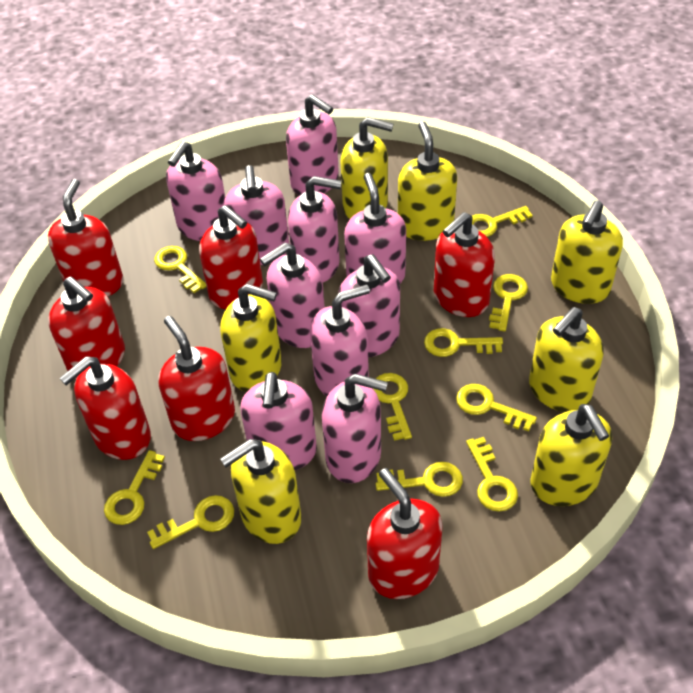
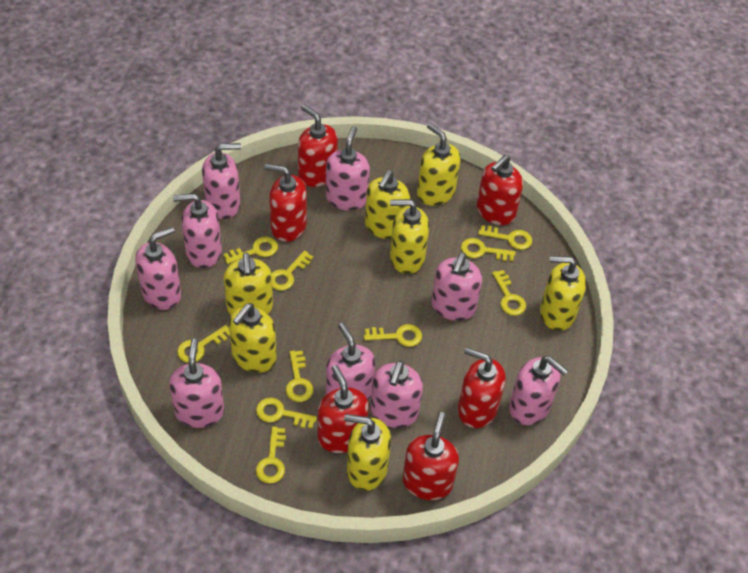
pink soap dispenser: [166,141,225,241] [224,165,289,265] [241,372,317,470] [260,243,325,348] [286,94,339,195] [288,176,342,282] [310,284,370,397] [322,374,388,483] [338,254,400,357] [344,173,406,284] = 10 -> [135,227,181,310] [169,339,224,428] [173,193,222,269] [202,143,241,219] [325,126,370,211] [326,323,375,400] [370,361,423,428] [431,253,482,321] [509,356,568,425] = 9
red soap dispenser: [48,179,123,297] [48,276,125,379] [59,356,151,460] [159,316,235,441] [199,205,263,309] [367,468,443,599] [434,212,495,317] = 7 -> [265,164,307,242] [298,105,338,187] [317,365,369,453] [402,412,459,500] [458,347,506,428] [477,155,523,225] = 6

